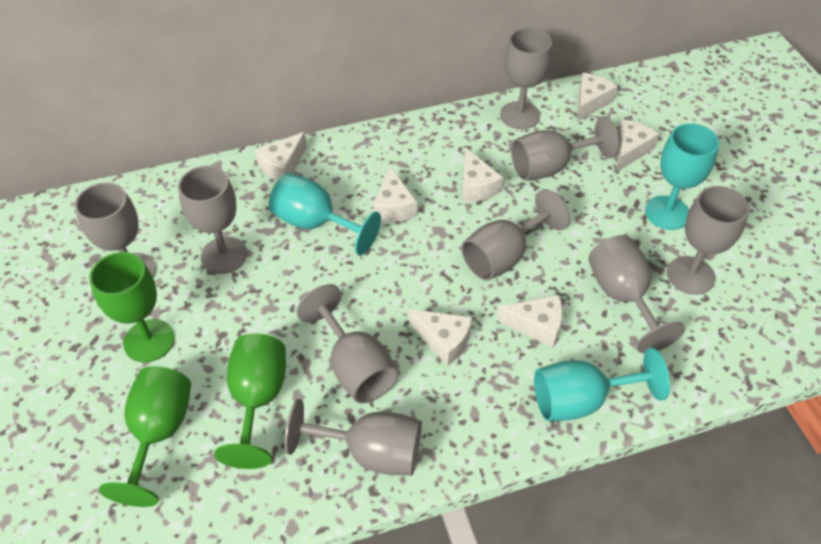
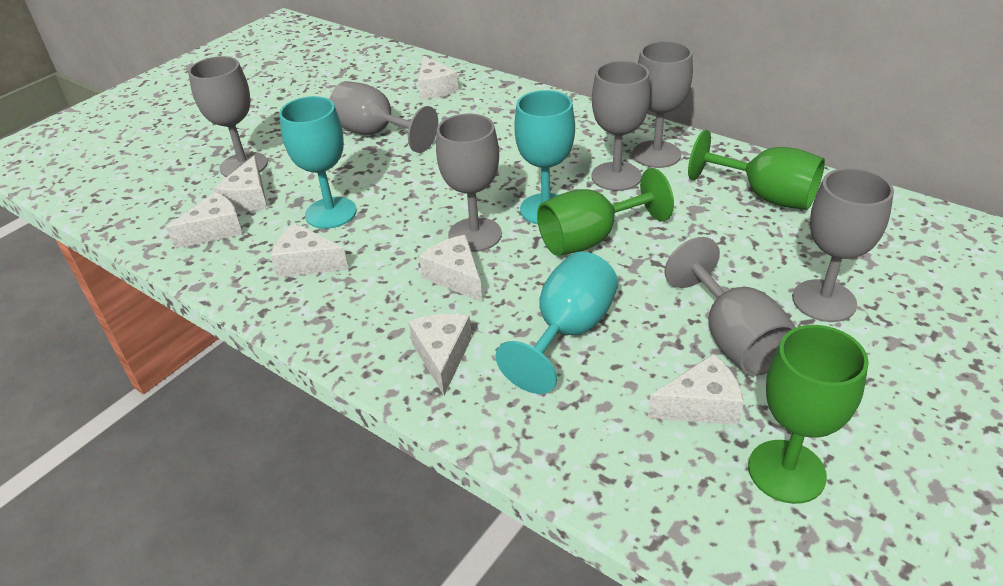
grey goblet: [75,183,156,278] [178,166,247,274] [285,399,422,476] [296,284,399,404] [461,189,570,281] [500,27,552,129] [511,116,619,181] [588,235,685,353] [667,186,749,295] = 9 -> [188,56,268,177] [330,81,438,153] [436,114,502,252] [592,61,650,191] [632,41,693,168] [665,237,796,376] [792,168,894,322] = 7

